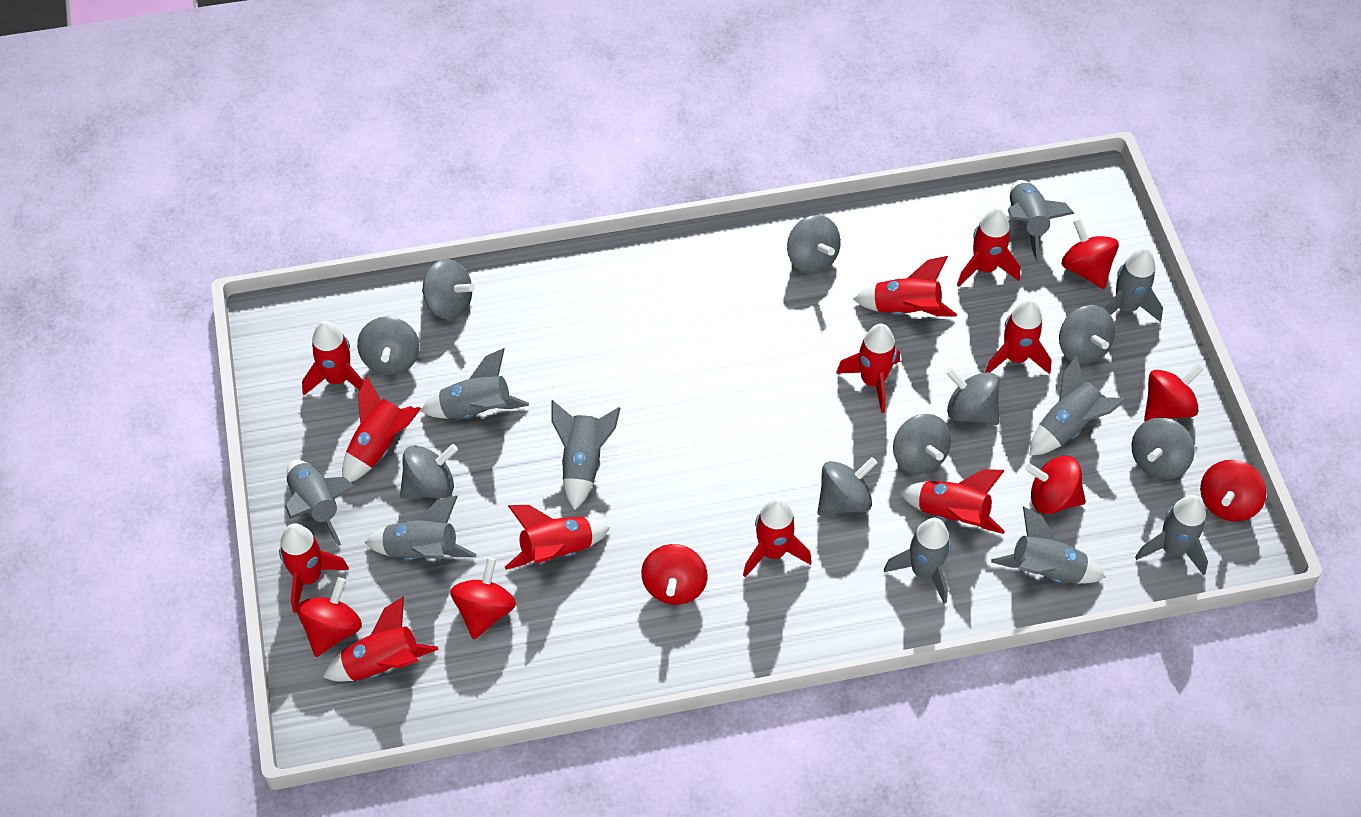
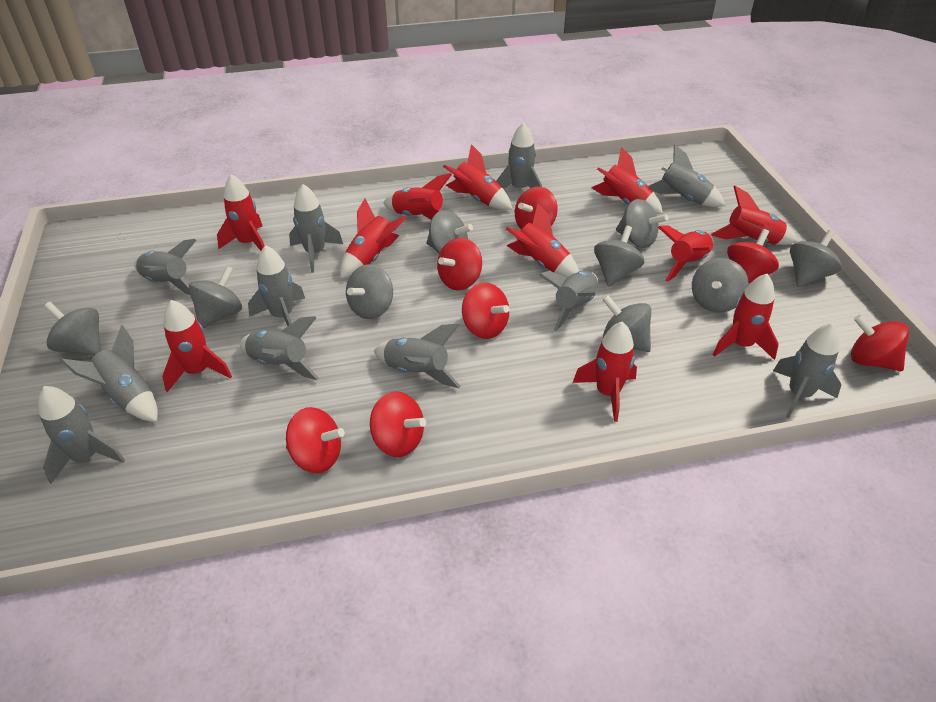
grey rocket: [286,460,355,546] [365,496,477,560] [420,348,529,419] [551,400,620,510] [884,518,951,604] [991,507,1105,584] [1008,180,1074,262] [1029,356,1126,456] [1104,248,1163,322] [1135,495,1208,576] = 10 -> [38,386,125,484] [60,325,158,422] [134,239,196,295] [240,316,320,380] [248,245,305,326] [289,184,343,273] [374,324,461,388] [496,122,542,189] [539,271,599,331] [649,144,725,207] [773,323,841,419] = 11

